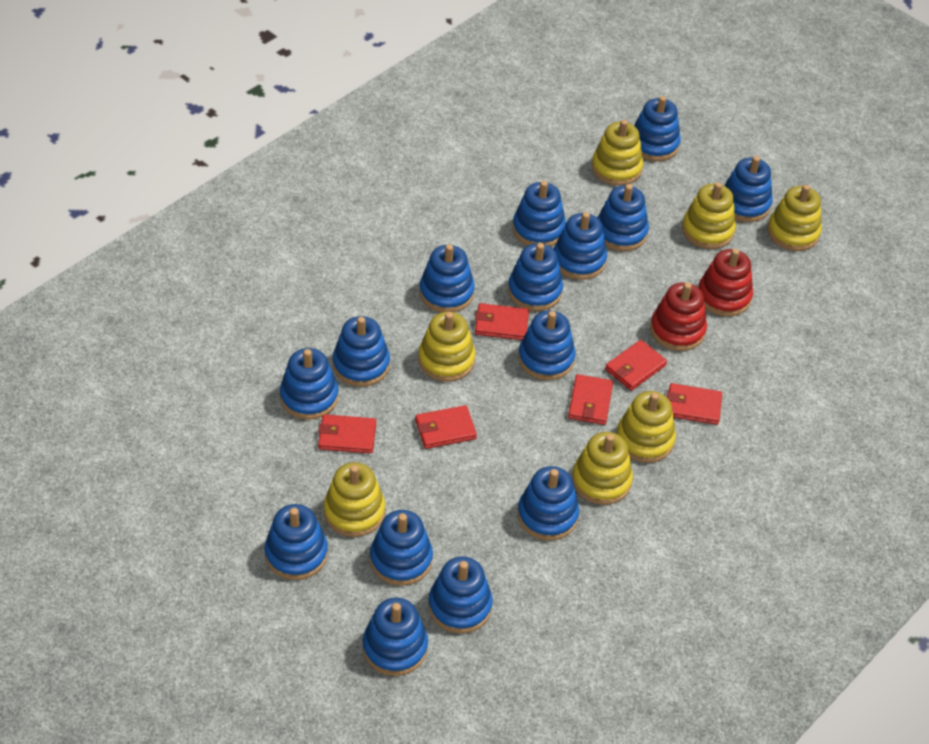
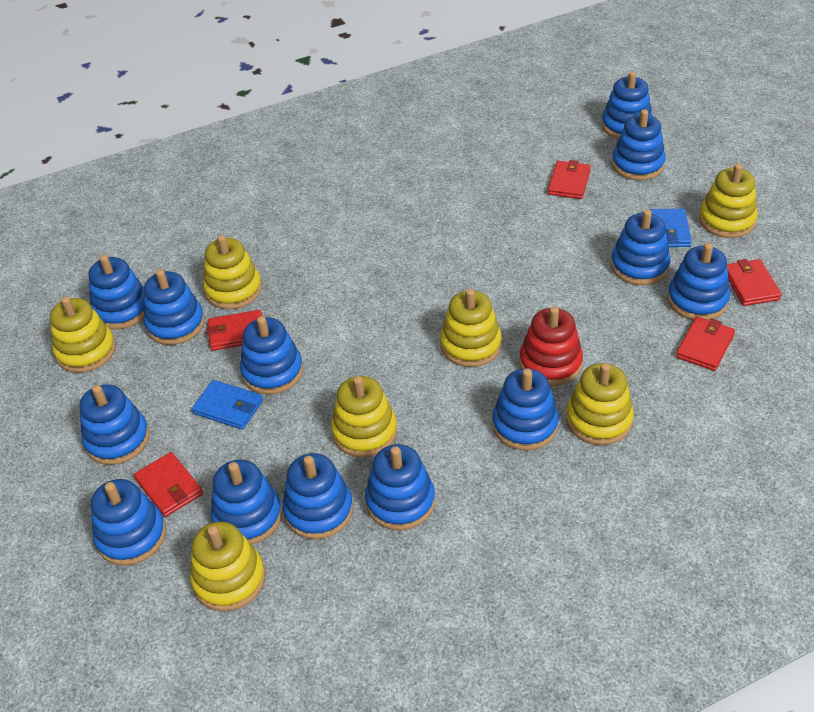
blue stacking toy: [264,504,328,580] [280,348,339,420] [333,316,390,387] [363,598,428,676] [370,510,433,586] [419,244,475,312] [428,556,493,633] [508,243,563,311] [512,181,566,246] [517,466,579,540] [518,310,575,380] [554,212,607,280] [597,184,649,251] [634,96,681,161] [724,156,773,222] = 15 -> [79,384,149,465] [88,255,145,329] [91,479,166,566] [144,269,205,345] [210,460,282,544] [240,316,303,395] [282,453,353,539] [365,444,435,530] [492,368,559,451] [601,71,653,139] [611,209,671,285] [612,109,666,180] [667,243,730,320] = 13
blue wallet: none = 0 -> [192,380,263,430] [649,209,692,247] = 2
red stacking toy: [650,282,707,351] [698,249,753,317] = 2 -> [520,306,583,386] = 1
red wallet: [318,414,376,454] [415,405,477,449] [475,303,529,340] [568,374,613,425] [605,340,667,391] [667,383,722,425] = 6 -> [134,452,203,517] [206,310,262,351] [548,160,591,199] [676,317,735,371] [727,259,782,306] = 5

